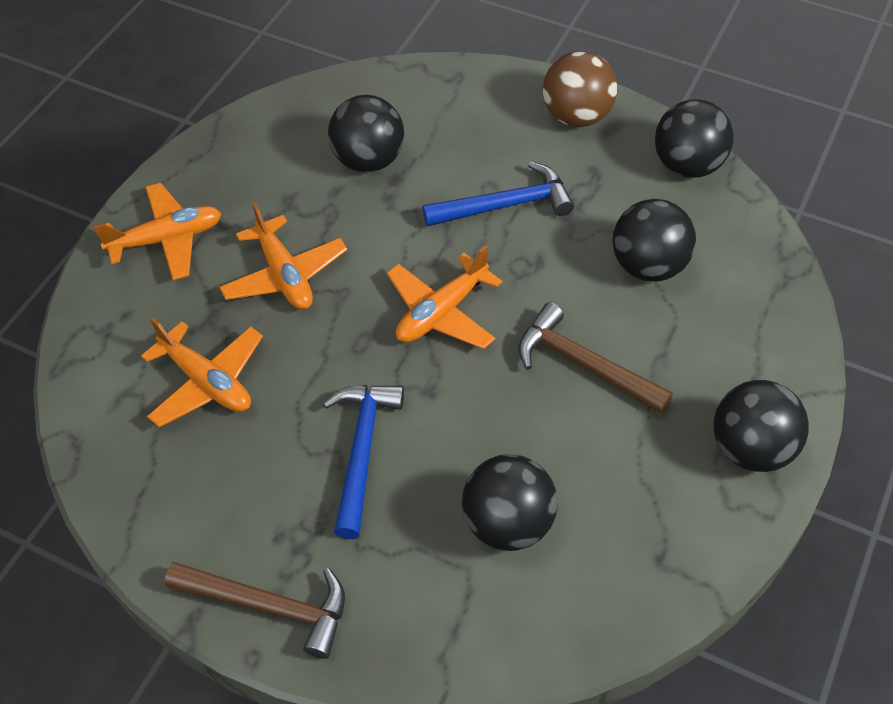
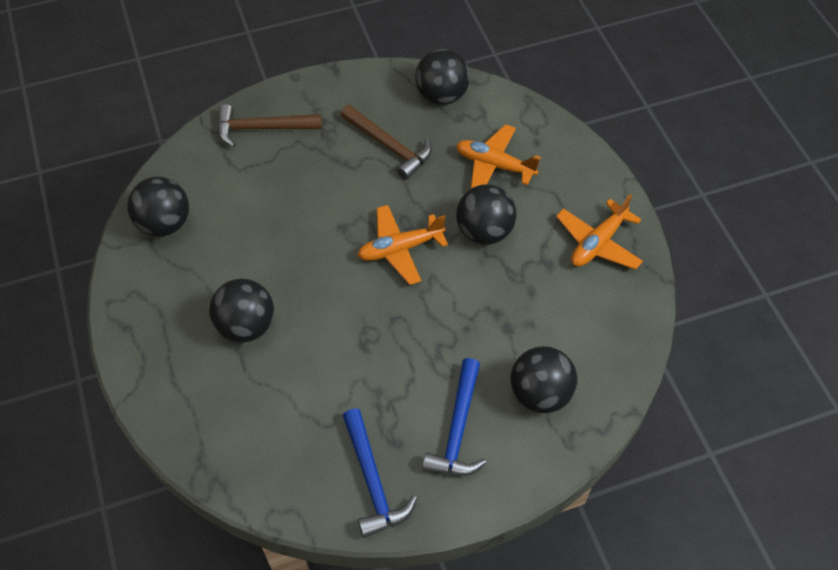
brown ball: [543,51,617,127] = 1 -> none = 0
orange plane: [93,183,222,280] [141,318,263,427] [219,202,347,310] [387,245,503,349] = 4 -> [357,205,448,285] [456,124,541,189] [556,194,643,270] = 3

